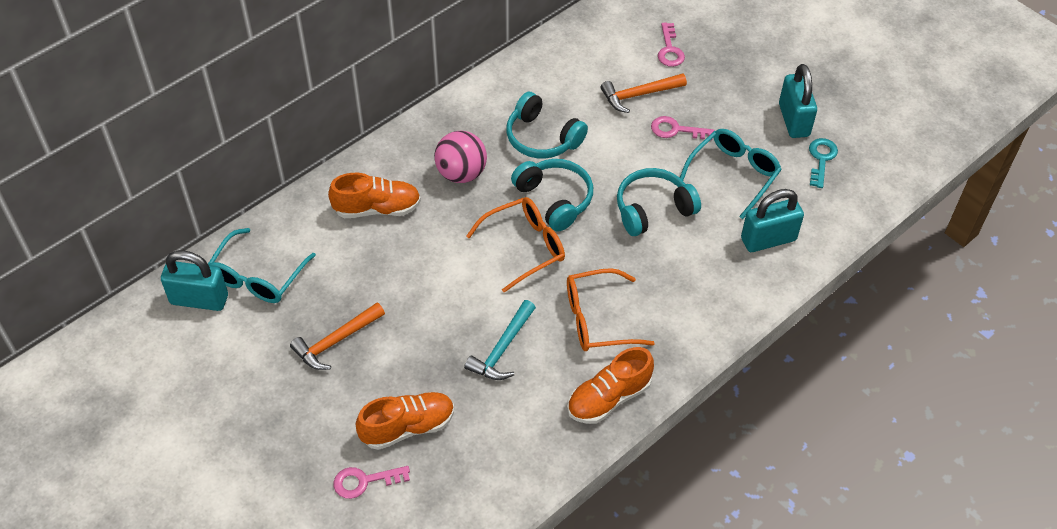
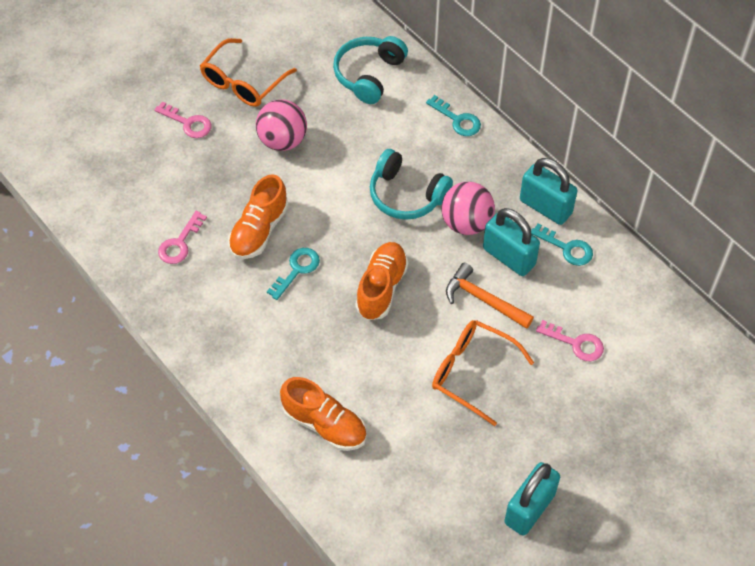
orange hammer: [290,303,385,370] [601,73,687,113] = 2 -> [446,263,534,329] = 1
pink ball: [434,131,487,183] = 1 -> [256,99,307,151] [441,182,495,235] = 2
turquoise glasses: [208,228,316,303] [680,129,782,219] = 2 -> none = 0
turquoise hammer: [464,300,536,380] = 1 -> none = 0
turquoise headphones: [506,92,588,159] [511,159,593,231] [617,168,701,236] = 3 -> [333,36,408,104] [370,149,453,220] = 2
turquoise key: [809,138,838,188] = 1 -> [267,248,320,300] [426,95,481,136] [531,223,593,266] = 3

